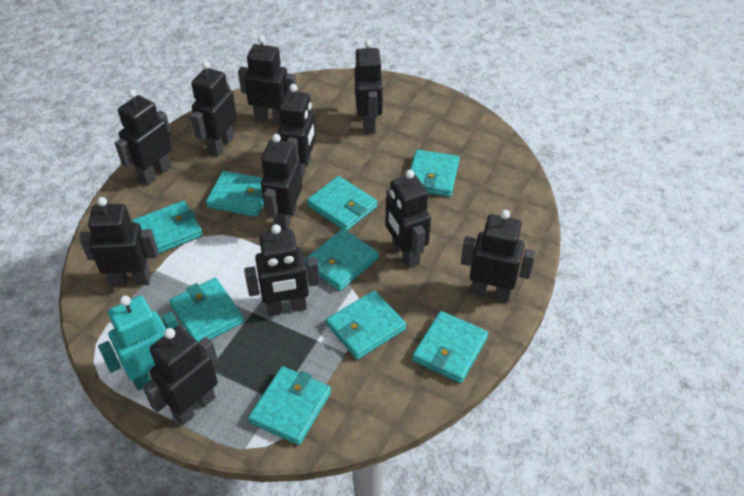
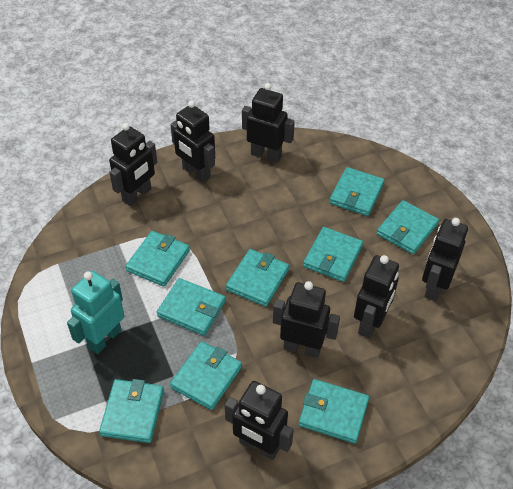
black robot: [79,197,158,287] [115,89,172,186] [143,326,218,425] [191,61,237,156] [238,36,297,125] [244,224,320,316] [261,134,302,230] [278,84,316,180] [354,40,383,134] [385,170,431,268] [461,210,536,302] = 11 -> [109,123,157,206] [170,100,215,183] [225,381,293,460] [242,83,295,163] [273,281,340,358] [354,255,399,339] [422,218,468,301] = 7

